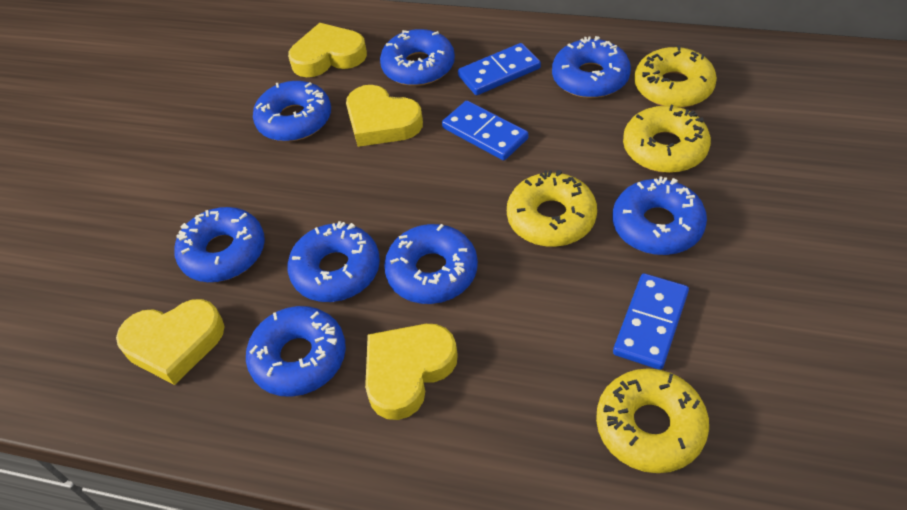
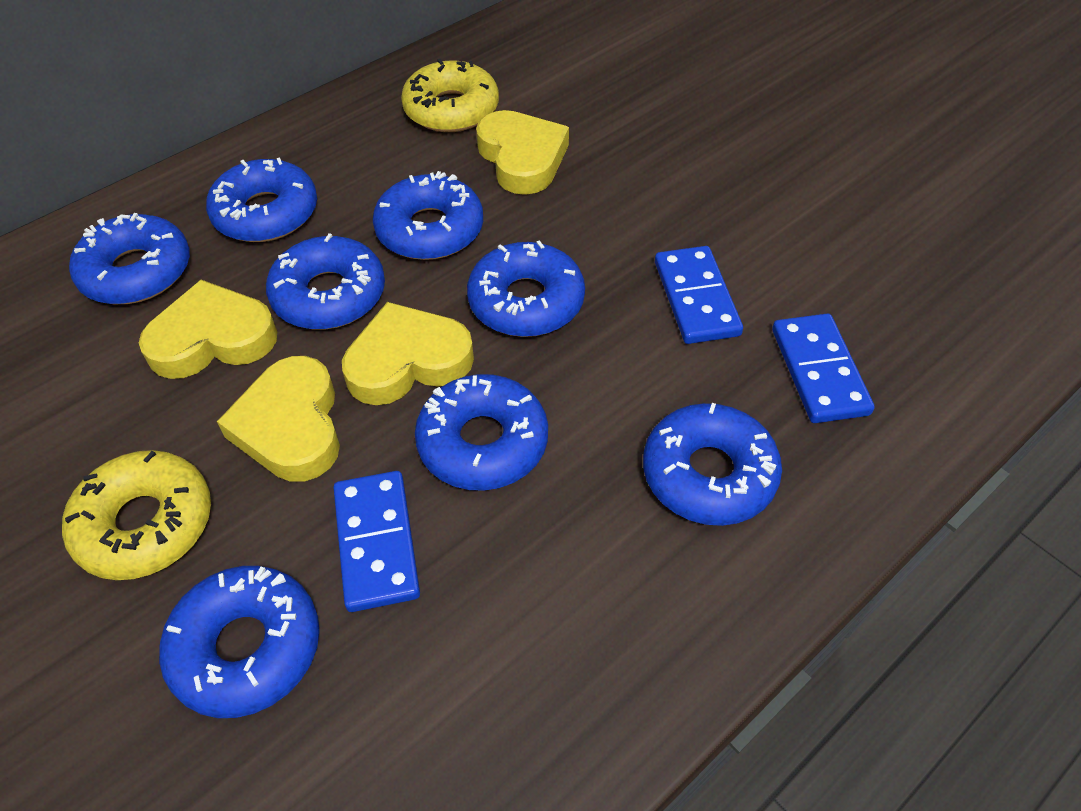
yellow donut: [507,170,597,247] [596,368,709,473] [623,105,711,173] [634,45,717,108] = 4 -> [62,450,211,580] [401,59,499,132] = 2

